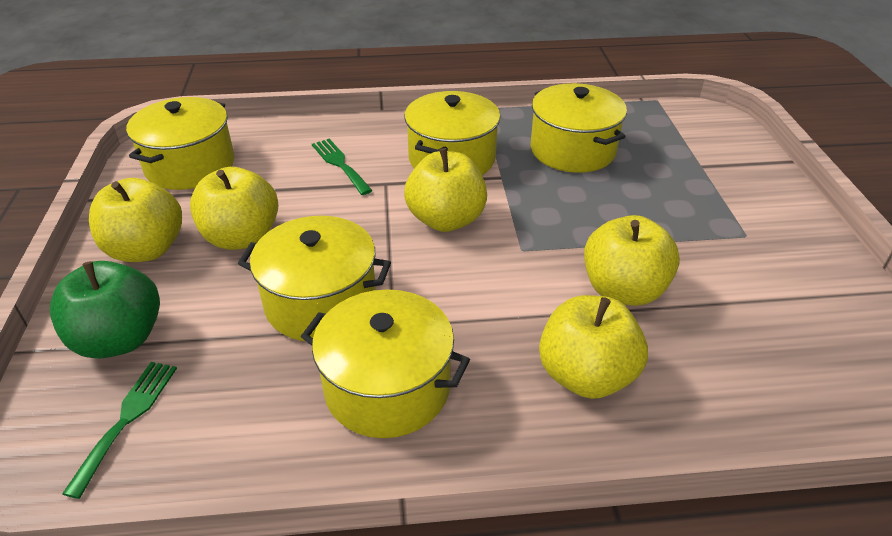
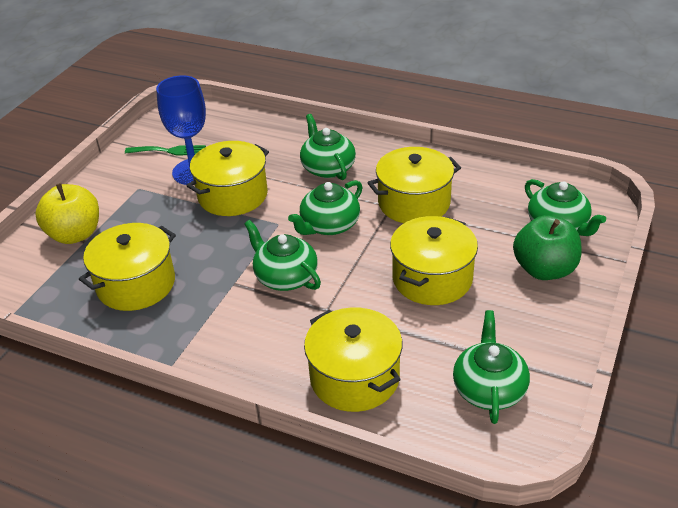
blue goblet: none = 0 -> [156,75,206,185] = 1
green fork: [62,362,177,499] [312,139,373,195] = 2 -> [125,145,206,156] = 1
green teapot: none = 0 -> [244,220,321,291] [288,180,363,235] [300,114,356,180] [453,310,530,424] [525,179,606,236] = 5
yellow apple: [89,178,182,262] [190,167,278,250] [404,148,487,232] [539,295,648,399] [584,215,680,306] = 5 -> [35,183,99,244] = 1

